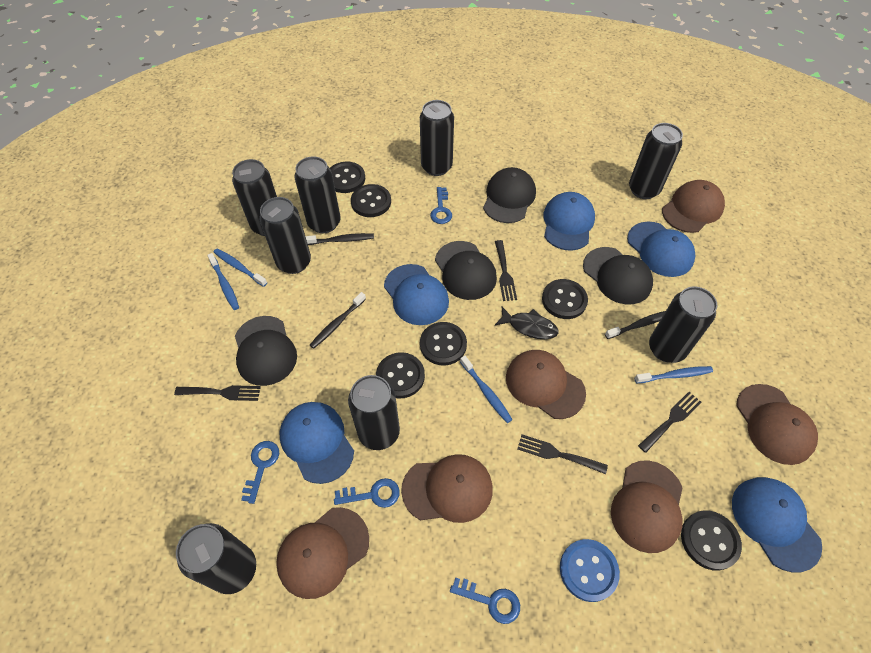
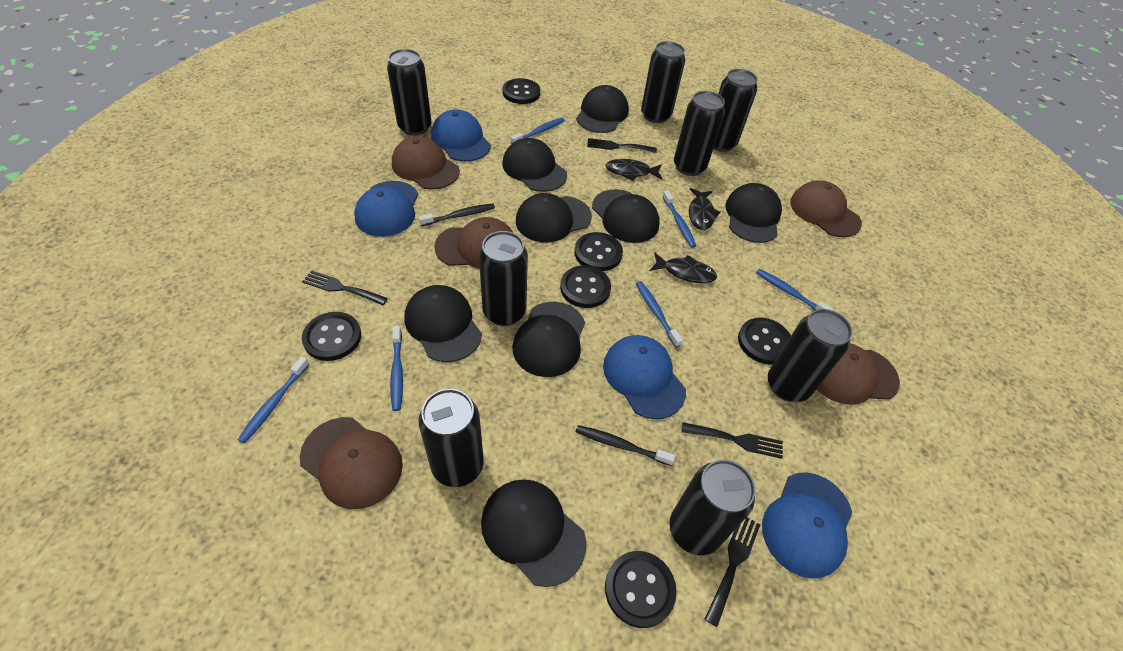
black cap: [235,316,297,386] [435,241,497,300] [483,167,536,223] [583,247,653,304] = 4 -> [405,285,482,362] [481,479,586,587] [502,138,567,192] [512,301,585,377] [516,193,592,242] [576,85,629,133] [592,189,660,243] [725,183,782,243] = 8
black fish: [495,307,559,339] = 1 -> [605,159,662,181] [650,253,717,283] [689,188,721,230] = 3
black toothbrush: [305,233,374,245] [310,292,366,349] [605,311,666,339] = 3 -> [419,203,495,226] [576,425,675,466] = 2
blue button: [560,539,620,602] = 1 -> none = 0
blue cap: [280,402,354,484] [384,264,449,325] [543,192,595,251] [627,222,695,277] [732,477,822,572] = 5 -> [354,181,418,237] [431,109,491,162] [603,335,686,419] [762,472,852,579] = 4
blue key: [241,441,279,504] [334,478,400,508] [430,187,452,224] [450,578,520,624] = 4 -> none = 0
blue toothbrush: [207,253,239,310] [214,249,267,287] [460,356,513,423] [634,366,713,383] = 4 -> [238,357,309,444] [390,326,403,411] [511,118,565,144] [636,281,683,348] [662,190,696,248] [756,269,833,311] = 6
brown cap: [276,507,369,599] [401,454,493,523] [506,350,586,419] [611,460,683,553] [662,180,725,233] [736,384,818,465] = 6 -> [300,417,403,509] [392,136,460,190] [434,217,513,269] [790,180,862,237] [816,343,900,405] = 5

